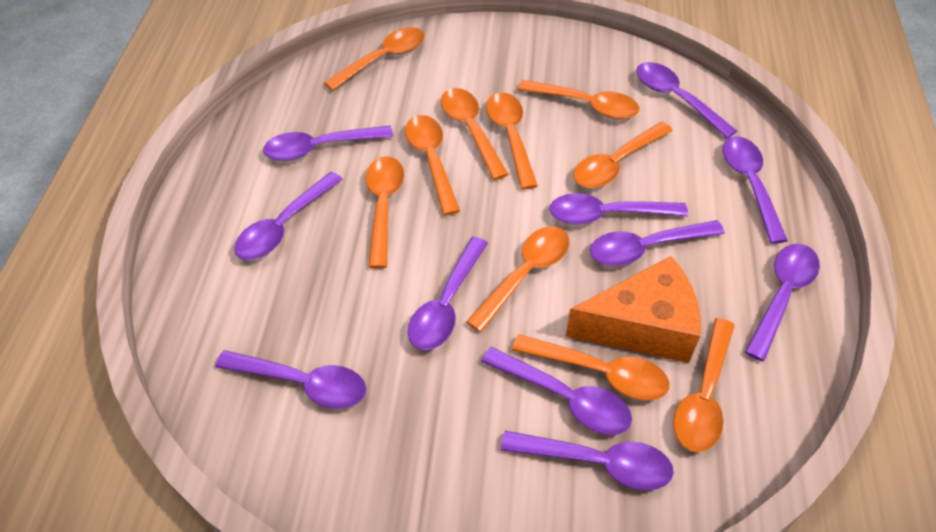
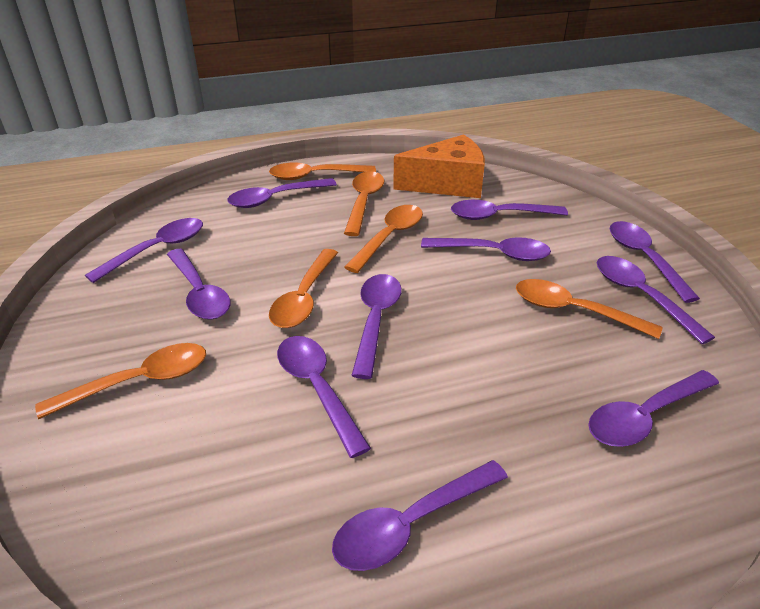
orange spoon: [324,27,425,91] [365,156,404,268] [405,115,460,215] [441,88,509,180] [466,226,569,332] [486,92,538,190] [512,334,670,400] [518,80,640,119] [573,122,673,188] [673,318,735,452] = 10 -> [35,343,206,419] [269,163,376,180] [269,249,338,328] [344,171,384,236] [344,205,423,273] [516,279,662,339] = 6

